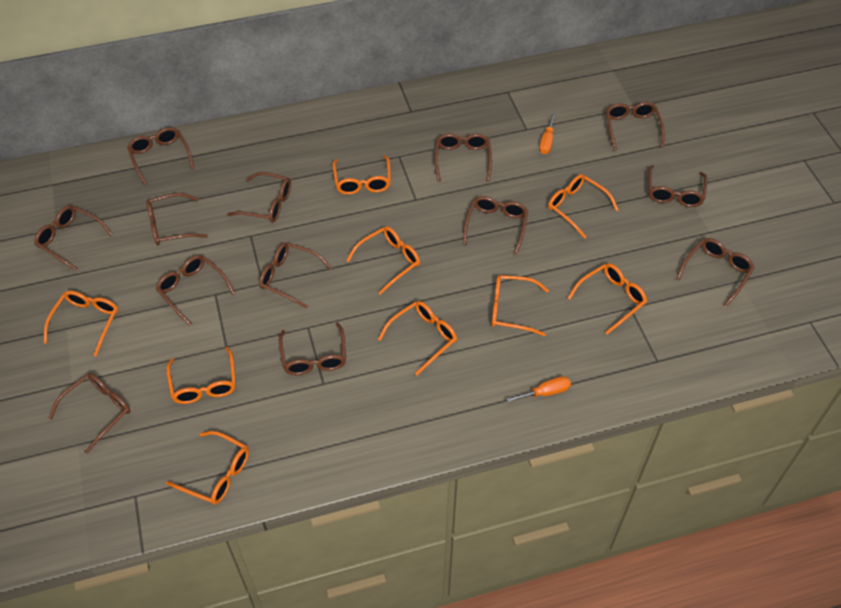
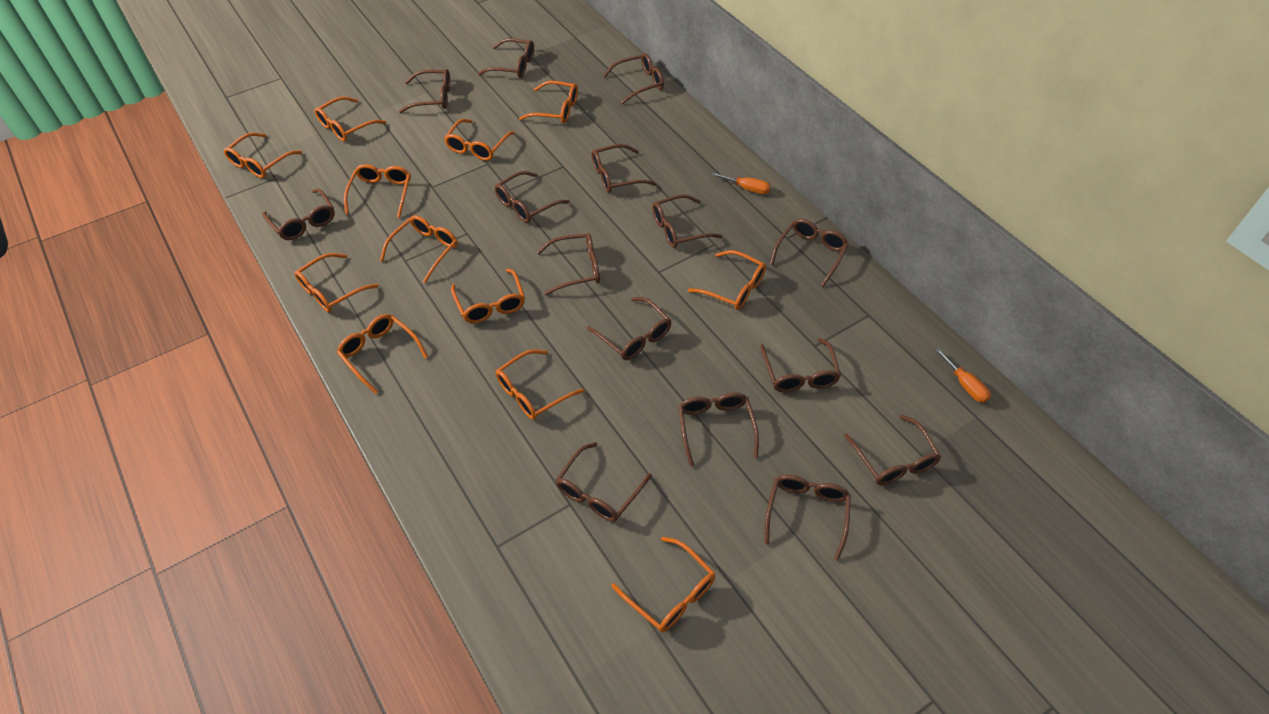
brown glasses: [34,205,113,271] [48,373,130,454] [127,127,194,185] [146,193,208,245] [156,255,235,326] [227,172,291,223] [259,242,332,309] [279,322,346,375] [435,133,492,182] [463,196,528,255] [606,102,665,151] [649,165,708,207] [676,238,755,307] = 13 -> [262,188,335,240] [399,69,450,113] [478,38,534,78] [495,171,570,223] [537,233,600,295] [556,442,652,522] [587,297,672,360] [591,144,657,193] [603,53,664,104] [652,194,723,248] [678,392,759,466] [760,338,841,392] [764,475,851,561] [770,219,849,287] [844,415,942,485] = 15
orange glasses: [44,291,119,357] [166,347,236,404] [166,431,249,505] [332,155,391,195] [346,226,420,295] [378,301,457,376] [492,275,549,336] [548,174,619,239] [568,263,647,334] = 9 -> [224,133,302,178] [294,253,379,312] [315,96,386,142] [337,314,428,394] [344,164,411,218] [380,215,458,283] [444,119,515,161] [451,268,525,323] [496,349,584,420] [519,81,578,123] [611,537,715,632] [688,250,766,310] = 12

